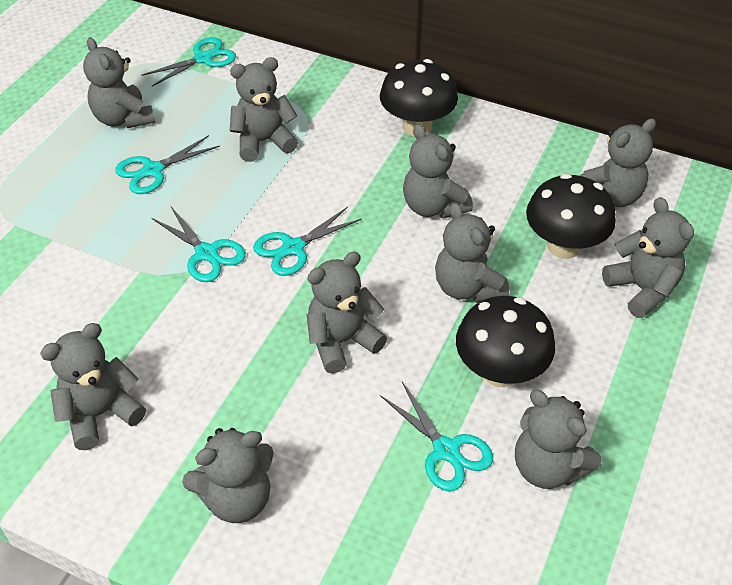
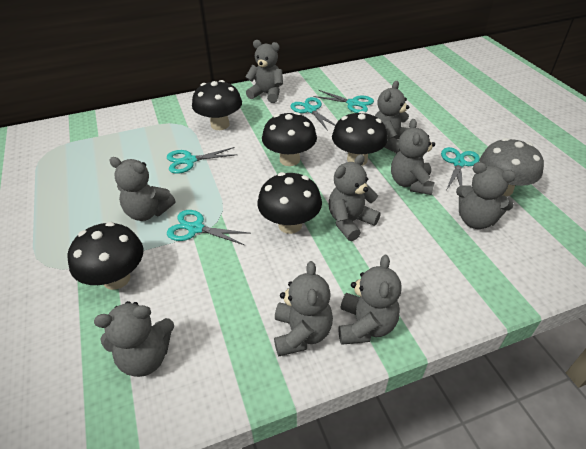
black mushroom: [380,59,458,136] [456,296,555,387] [526,174,616,259] = 3 -> [68,222,144,290] [192,80,242,130] [258,172,322,234] [262,112,317,166] [332,111,388,166] = 5
grey mushroom: none = 0 -> [479,138,544,196] = 1
grey teddy bear: [40,323,146,450] [83,37,155,128] [182,428,274,523] [230,57,298,162] [307,252,387,374] [403,124,473,219] [435,203,509,303] [515,390,602,489] [579,119,656,207] [602,197,694,318] = 10 -> [94,301,174,377] [109,157,175,221] [245,40,283,103] [274,261,333,357] [329,154,381,241] [338,255,402,345] [375,81,409,153] [391,119,435,195] [456,162,516,229] = 9

